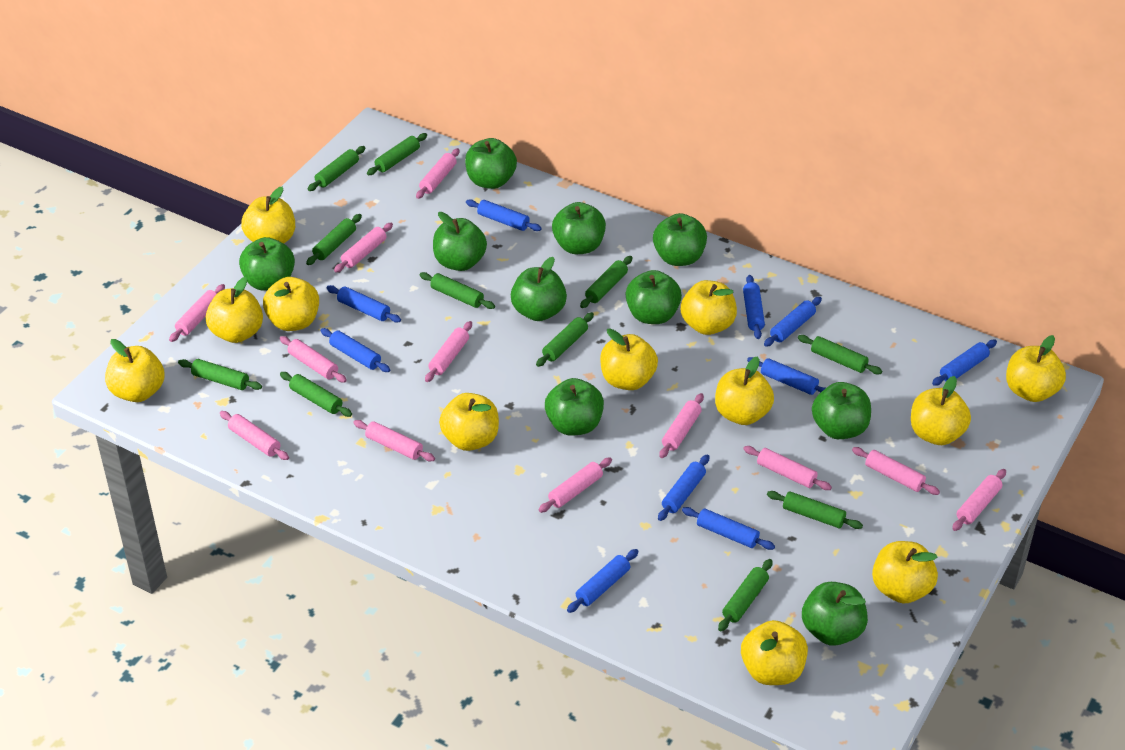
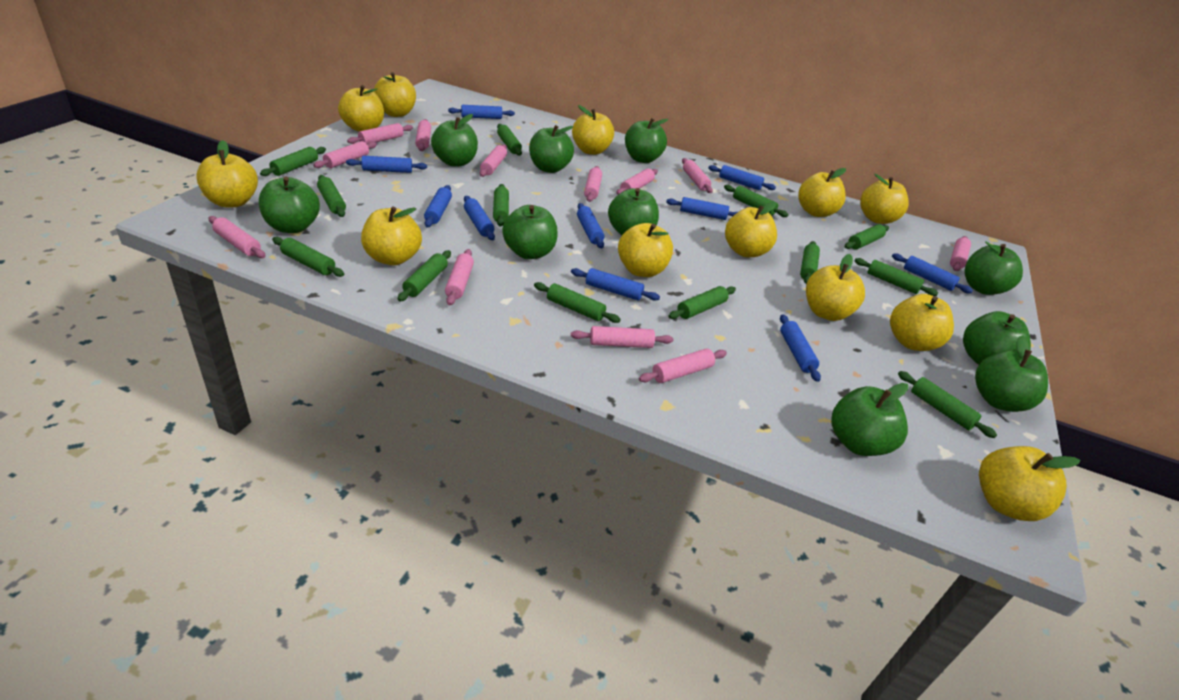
green rolling pin: [178,359,262,390] [280,372,352,417] [306,214,362,265] [308,146,365,191] [367,133,427,175] [419,272,495,309] [536,312,594,367] [580,256,633,308] [718,559,773,631] [767,491,863,529] [798,335,882,374] = 11 -> [260,147,326,176] [272,237,344,277] [317,175,346,217] [398,250,451,301] [493,184,509,227] [497,124,522,156] [534,282,621,323] [669,286,736,319] [724,185,788,217] [800,241,820,284] [845,224,889,250] [855,258,938,296] [898,371,997,438] = 13

